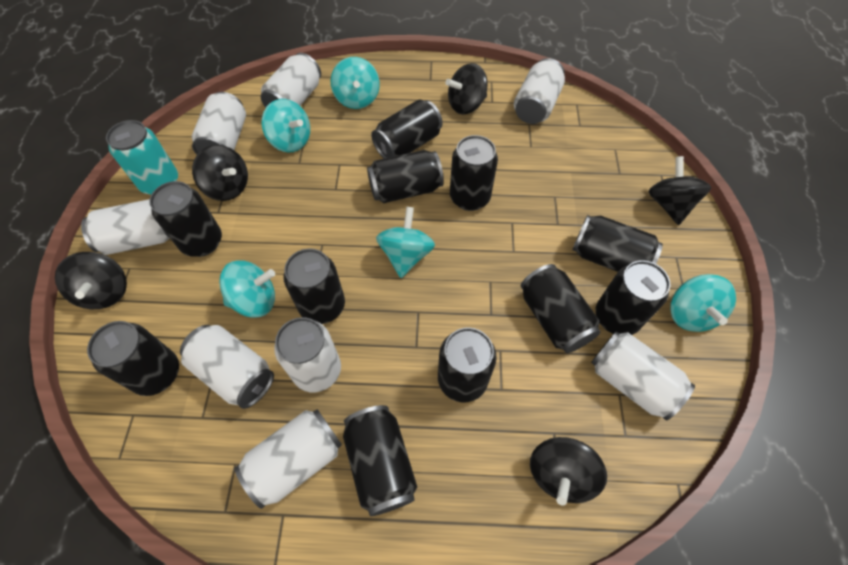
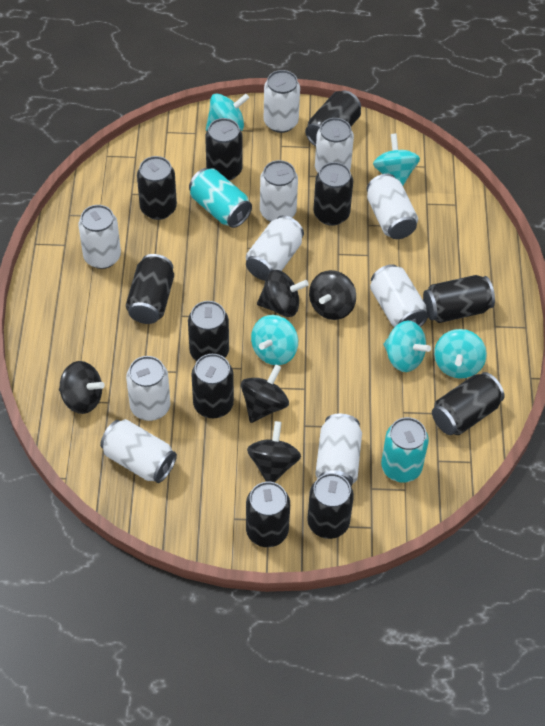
turquoise can: [106,120,178,195] = 1 -> [189,168,252,228] [381,417,429,482] = 2
white can: [81,199,170,255] [180,325,274,409] [192,92,246,154] [234,409,342,509] [261,53,321,108] [274,317,341,392] [514,58,565,124] [591,331,695,420] = 8 -> [78,205,121,269] [100,419,177,483] [126,356,171,421] [246,215,304,281] [260,160,298,222] [264,70,300,133] [315,118,354,173] [315,414,362,486] [367,174,418,239] [370,264,428,327] = 10

